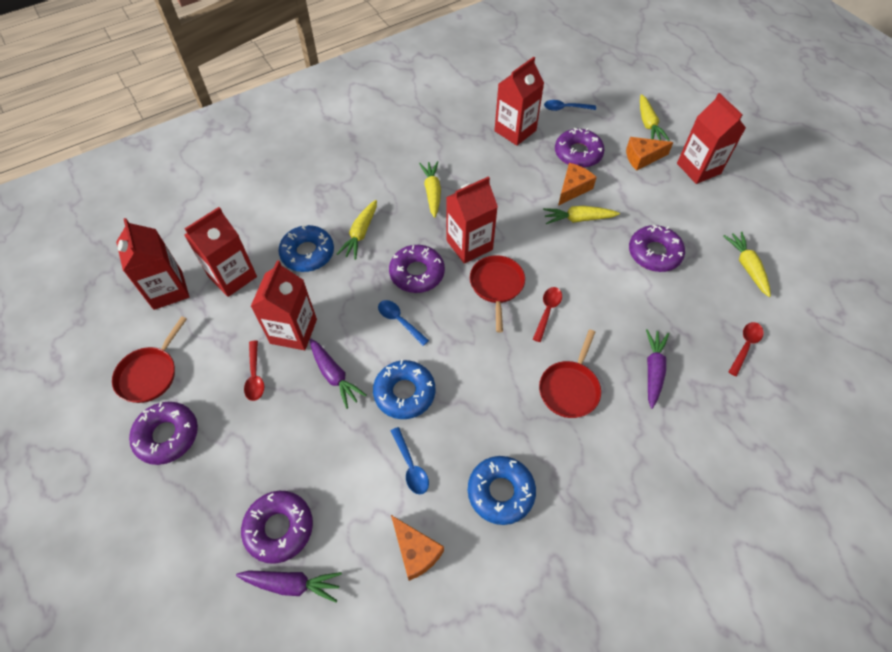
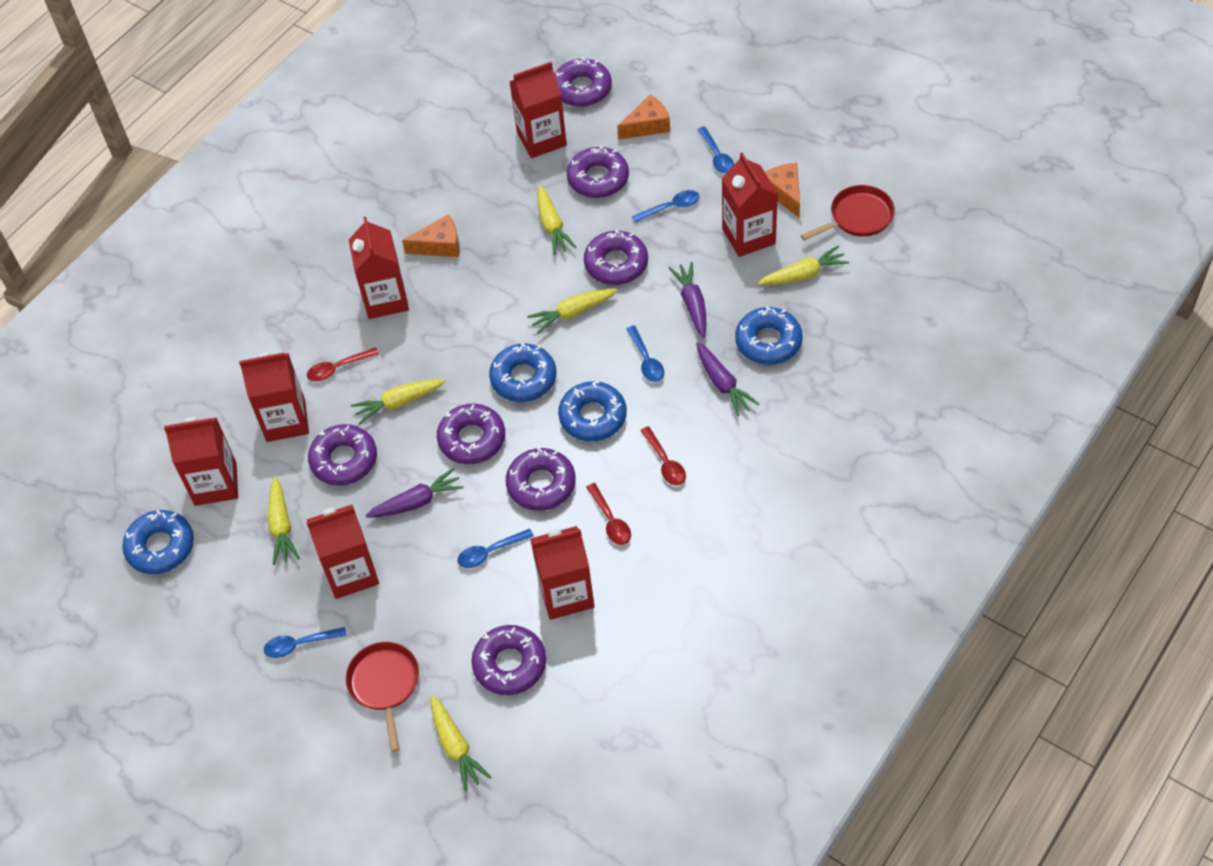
blue donut: [278,225,334,272] [373,360,435,419] [468,456,536,525] = 3 -> [122,510,194,574] [489,343,556,402] [558,381,627,441] [735,307,803,365] = 4
blue spoon: [378,300,429,346] [391,427,429,494] [544,100,596,111] = 3 -> [264,627,347,658] [457,528,534,568] [627,326,664,382] [632,190,700,223] [697,126,734,174] = 5
purple donut: [129,402,198,465] [241,491,313,564] [389,245,445,293] [555,128,605,168] [629,224,685,272] = 5 -> [308,424,377,486] [437,404,505,464] [471,625,546,695] [506,448,576,511] [555,57,612,107] [567,146,629,198] [584,230,648,285] = 7
red carton: [116,218,189,310] [184,207,257,297] [250,260,317,350] [446,176,498,264] [494,57,544,146] [677,93,746,184] = 6 -> [164,417,238,506] [239,353,309,442] [306,505,379,599] [349,216,409,319] [509,62,567,158] [530,526,594,620] [722,152,778,257] = 7
red pan: [112,316,187,403] [470,255,525,332] [539,329,601,418] = 3 -> [346,642,419,752] [801,185,895,241] = 2
yellow carrot: [337,200,377,260] [419,161,441,218] [543,206,620,224] [640,94,669,141] [723,232,771,297] = 5 -> [268,477,300,565] [351,379,446,425] [430,695,491,792] [527,289,618,334] [537,185,577,255] [758,245,849,285] = 6

